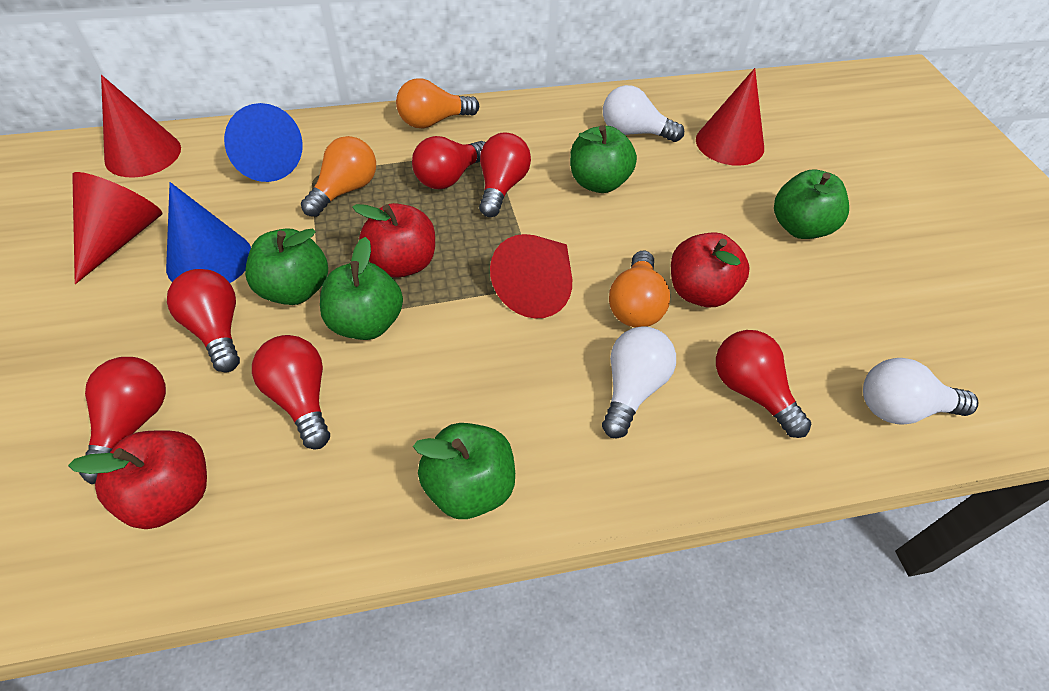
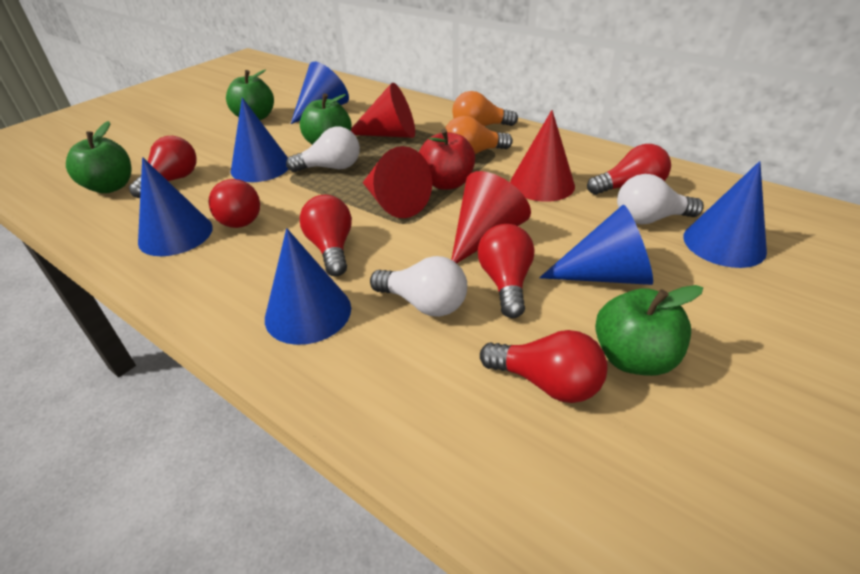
blue cone: [166,182,251,283] [224,103,303,182] = 2 -> [138,157,213,256] [231,97,288,182] [265,228,351,345] [291,62,349,124] [539,205,653,285] [684,161,767,268] = 6
green apple: [245,229,328,305] [320,237,403,340] [413,423,515,519] [570,125,637,193] [774,170,849,239] = 5 -> [66,121,131,193] [226,69,274,120] [300,93,352,145] [595,285,703,376] = 4
orange light bulb: [301,136,376,217] [396,78,479,128] [609,251,670,328] = 3 -> [445,116,513,154] [452,91,518,126] = 2
red apple: [68,430,207,529] [352,203,435,278] [671,232,749,307] = 3 -> [419,129,475,190] = 1

